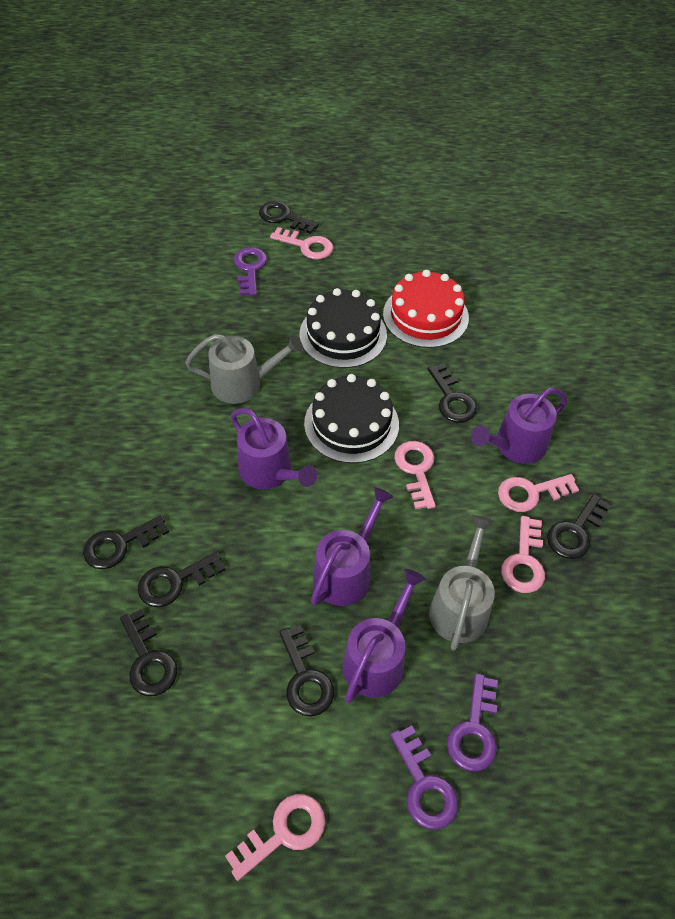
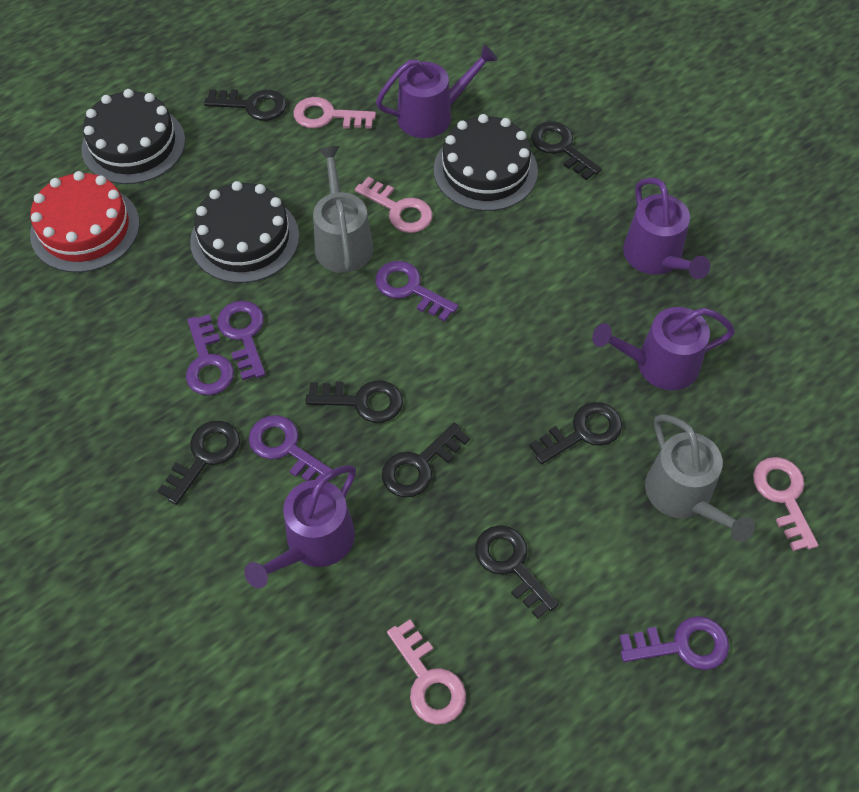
black cake: [299,288,387,368] [304,374,399,463] = 2 -> [81,89,185,184] [190,181,299,283] [434,114,538,211] = 3
pink key: [225,794,325,881] [270,227,333,259] [394,441,436,510] [498,474,579,512] [501,516,545,593] = 5 -> [293,97,376,129] [355,177,433,233] [387,619,466,725] [753,457,818,552] = 4
purple key: [234,247,267,296] [390,725,458,830] [447,673,498,771] = 3 -> [186,314,234,395] [217,301,265,380] [249,415,333,481] [375,261,458,322] [619,616,729,670] = 5

